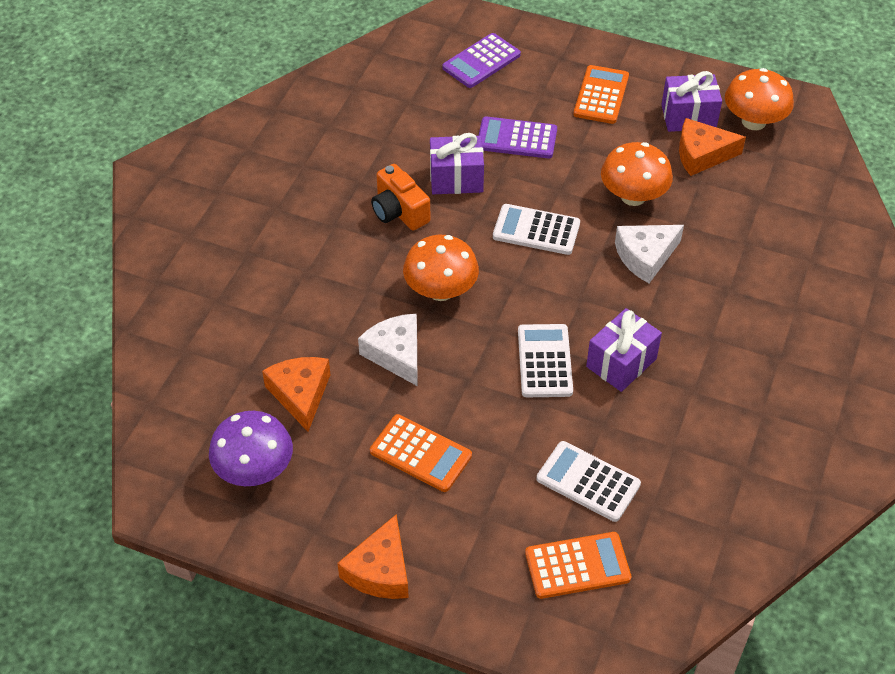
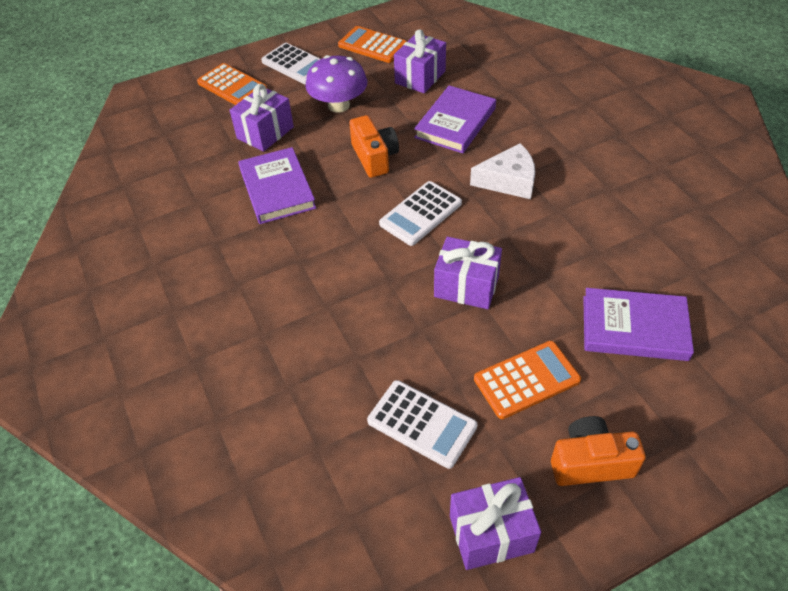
orange camera: [371,164,430,231] = 1 -> [349,115,399,178] [551,416,646,486] = 2
orange cheese: [262,357,331,432] [337,514,409,599] [679,118,746,176] = 3 -> none = 0
orange mushroom: [403,235,479,301] [601,142,673,206] [725,68,794,130] = 3 -> none = 0
purple book: none = 0 -> [238,147,316,224] [414,86,496,153] [583,288,694,361] = 3
purple calculator: [442,33,521,88] [478,116,557,159] = 2 -> none = 0
purple gift: [430,133,484,194] [586,308,662,392] [661,71,722,132] = 3 -> [230,84,294,152] [394,29,446,93] [434,237,502,309] [450,477,541,570] = 4
white cheese: [358,314,418,386] [615,225,684,283] = 2 -> [470,143,535,199] = 1

